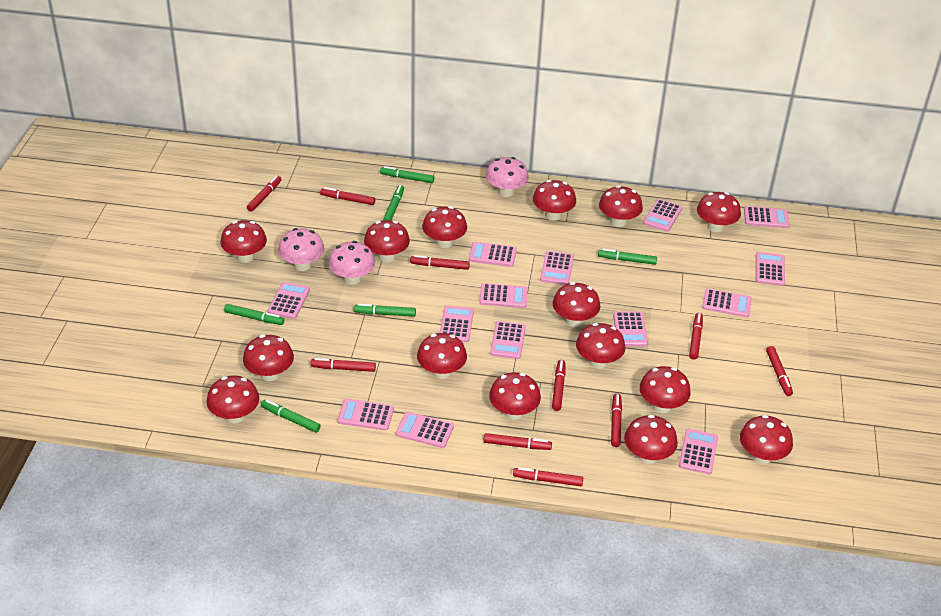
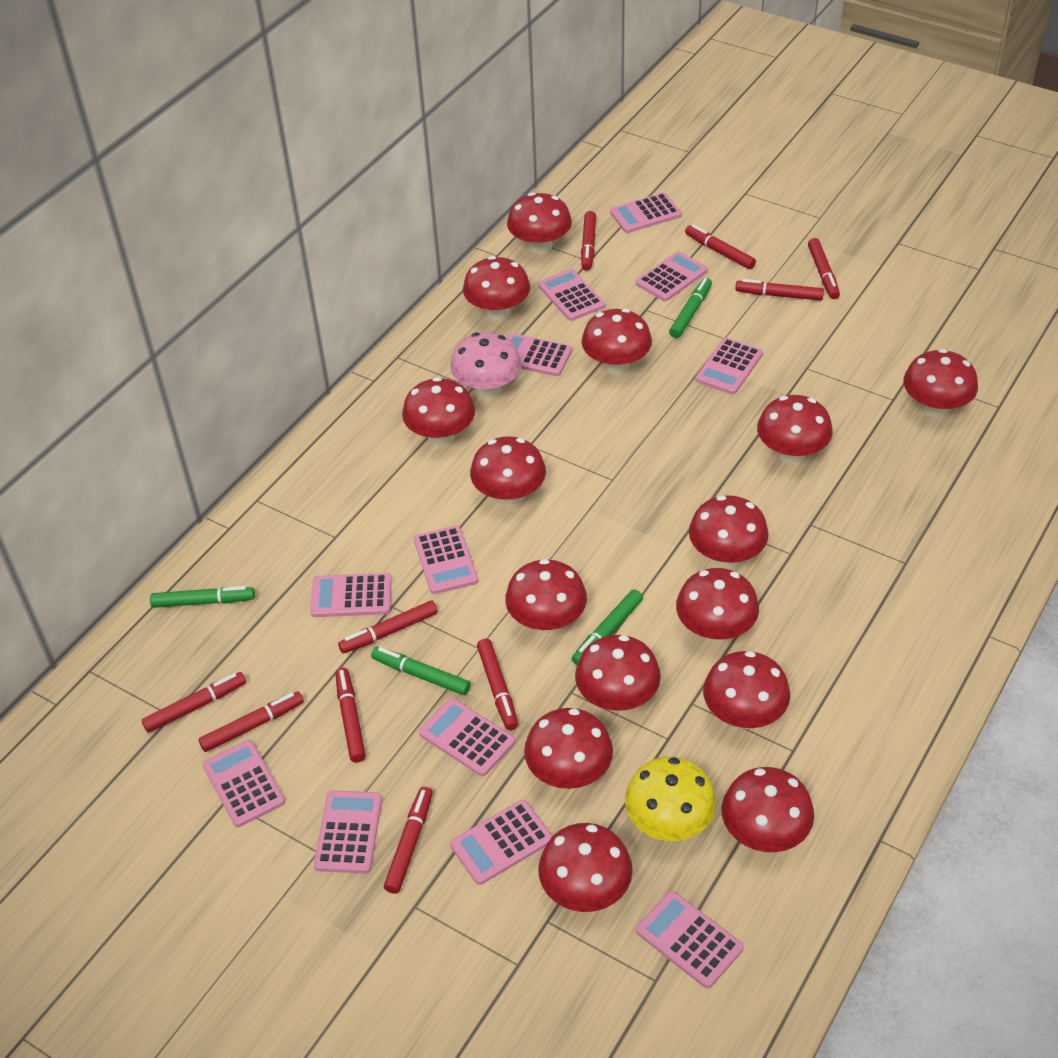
green marker: [224,304,284,325] [261,400,321,433] [354,304,416,317] [380,166,434,183] [383,185,404,220] [598,249,657,265] = 6 -> [150,586,255,608] [371,647,470,695] [572,589,643,665] [669,278,712,338] = 4
pink calculator: [268,282,310,319] [337,399,394,431] [396,412,454,448] [440,306,474,342] [469,242,517,267] [479,283,528,308] [490,321,526,359] [540,251,574,285] [613,311,648,346] [643,199,682,232] [679,429,718,474] [702,289,752,317] [744,206,789,228] [756,252,785,286] = 14 -> [202,740,285,827] [310,573,392,617] [314,790,382,874] [414,525,478,594] [419,698,515,776] [450,800,553,885] [506,333,572,376] [538,269,605,321] [610,193,682,233] [636,251,708,301] [636,891,744,988] [696,338,763,395] = 12
pink mushroom: [278,228,324,271] [328,241,375,285] [486,157,529,197] = 3 -> [450,332,521,398] = 1
yellow mushroom: none = 0 -> [625,757,717,841] = 1

